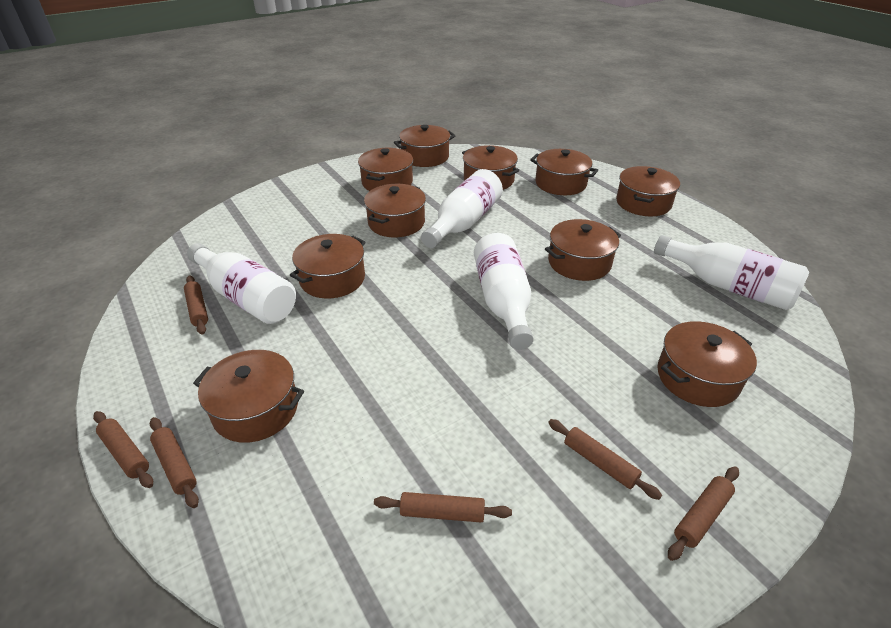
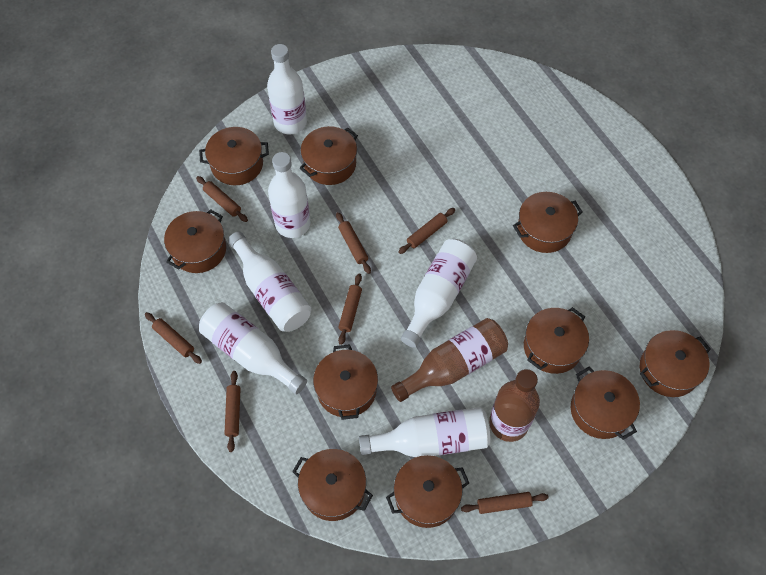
brown bottle: none = 0 -> [391,318,508,402] [489,369,540,442] = 2
brown rolling pin: [93,411,153,488] [150,417,199,508] [184,276,208,335] [374,492,512,523] [548,419,662,500] [668,466,739,561] = 6 -> [145,312,202,364] [196,176,248,222] [224,371,241,452] [336,212,371,274] [338,273,362,345] [398,208,455,254] [461,492,549,514] = 7
white bottle: [187,243,296,324] [421,169,503,248] [474,233,534,350] [654,235,809,310] = 4 -> [199,302,307,394] [228,232,311,332] [267,44,307,134] [268,152,310,238] [359,407,491,457] [401,239,477,348] = 6

